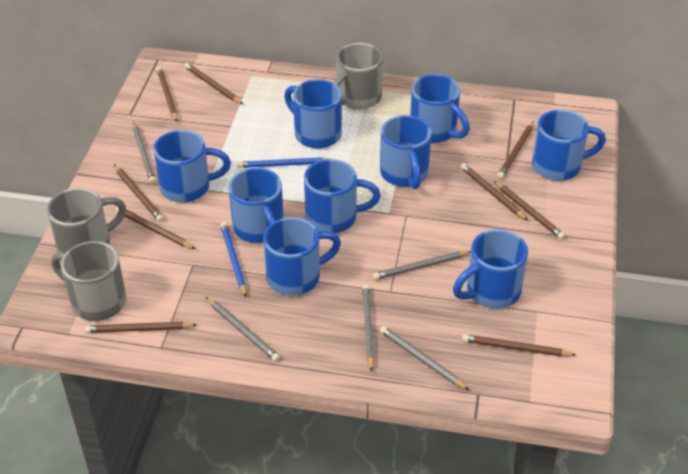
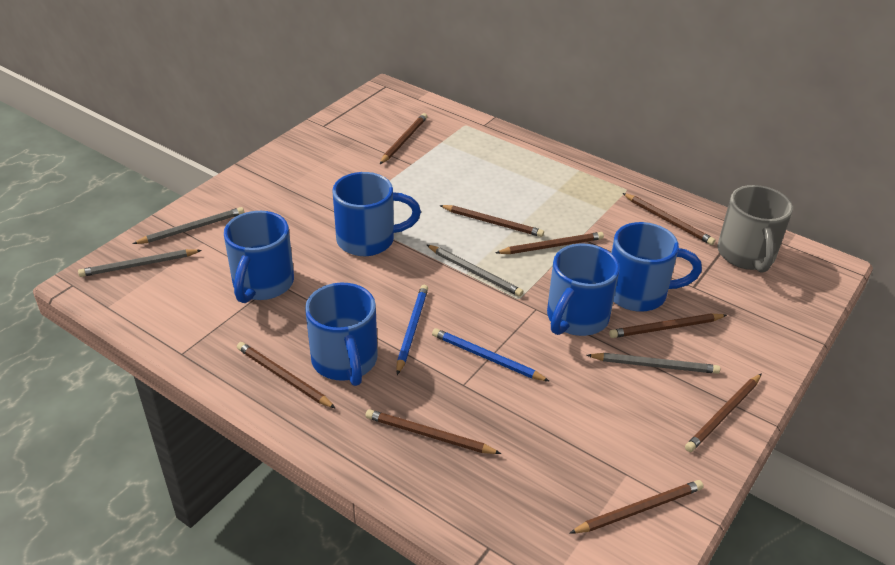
blue mug: [153,130,231,202] [229,168,284,243] [263,217,341,296] [284,79,342,148] [304,159,381,233] [380,115,432,189] [410,74,470,143] [453,229,528,309] [532,110,606,181] = 9 -> [224,211,294,303] [305,283,378,386] [332,172,421,256] [547,244,620,336] [611,222,702,312] = 5
grey mug: [47,188,126,253] [51,241,126,321] [333,43,383,110] = 3 -> [717,185,793,273] = 1
grey pencil: [133,122,156,183] [206,297,280,361] [363,284,374,372] [373,251,471,280] [380,326,469,390] = 5 -> [78,249,202,277] [133,207,244,244] [427,245,523,297] [587,353,720,374] = 4

